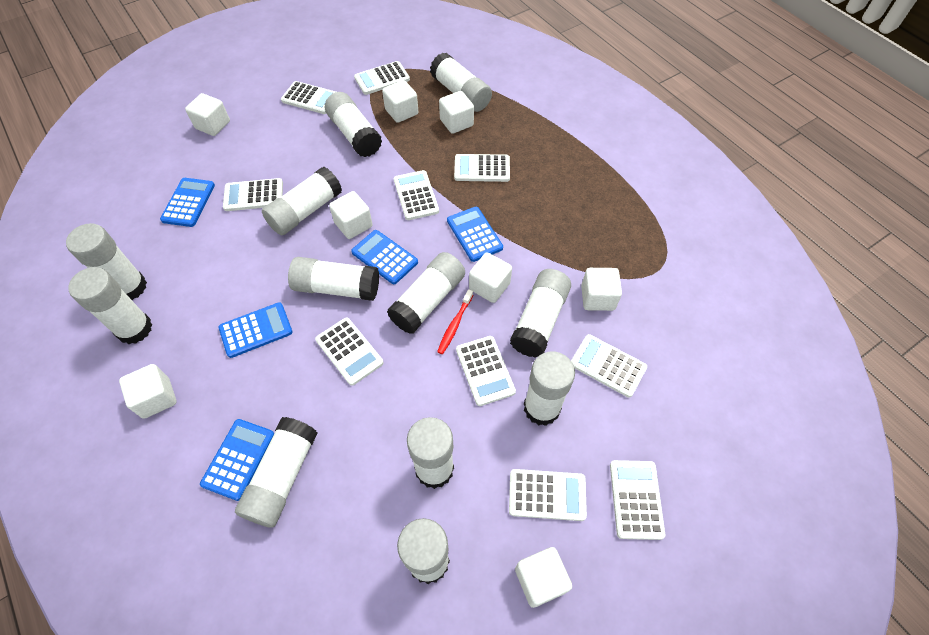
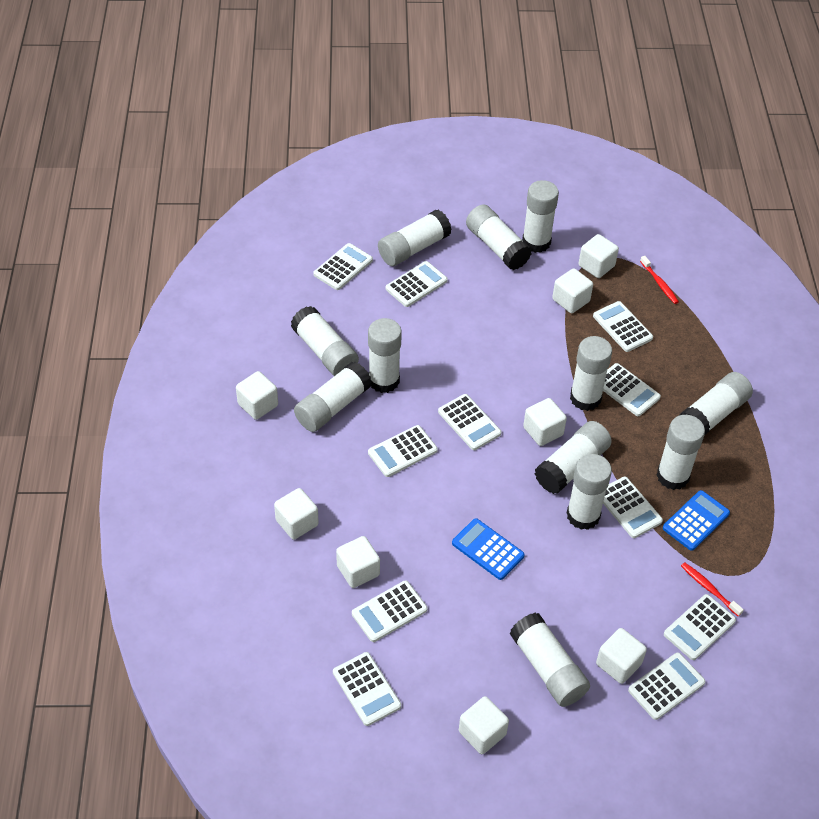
blue calculator: [160,178,215,227] [200,419,274,501] [219,302,293,358] [351,230,418,284] [447,207,503,262] = 5 -> [452,518,525,580] [663,490,730,551] = 2
red toothbrush: [437,289,473,354] = 1 -> [640,256,679,304] [681,562,744,617] = 2
white calculator: [223,178,283,211] [281,81,336,114] [315,318,384,386] [354,61,410,95] [394,170,439,220] [454,154,510,182] [456,336,516,406] [509,469,587,521] [571,334,647,398] [610,460,665,540] = 10 -> [313,243,373,290] [333,652,401,726] [352,580,427,642] [368,425,438,477] [386,261,447,307] [438,394,501,450] [593,301,653,352] [603,363,661,416] [603,477,663,538] [628,653,705,720] [664,594,736,660] = 11

